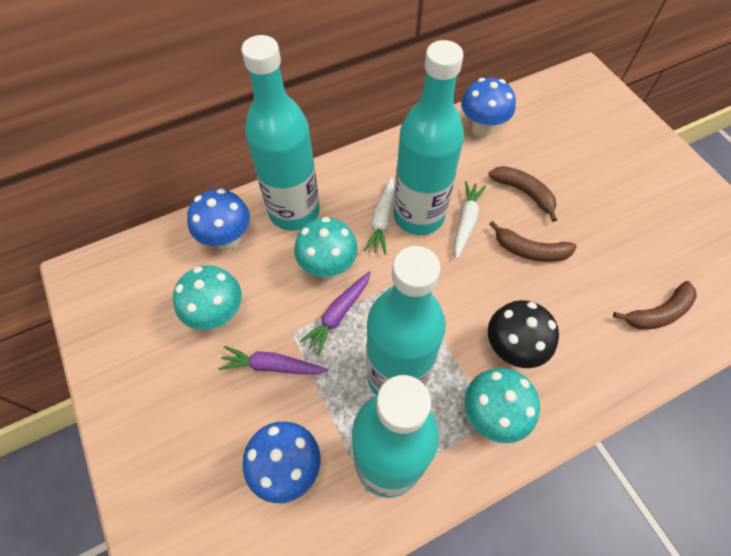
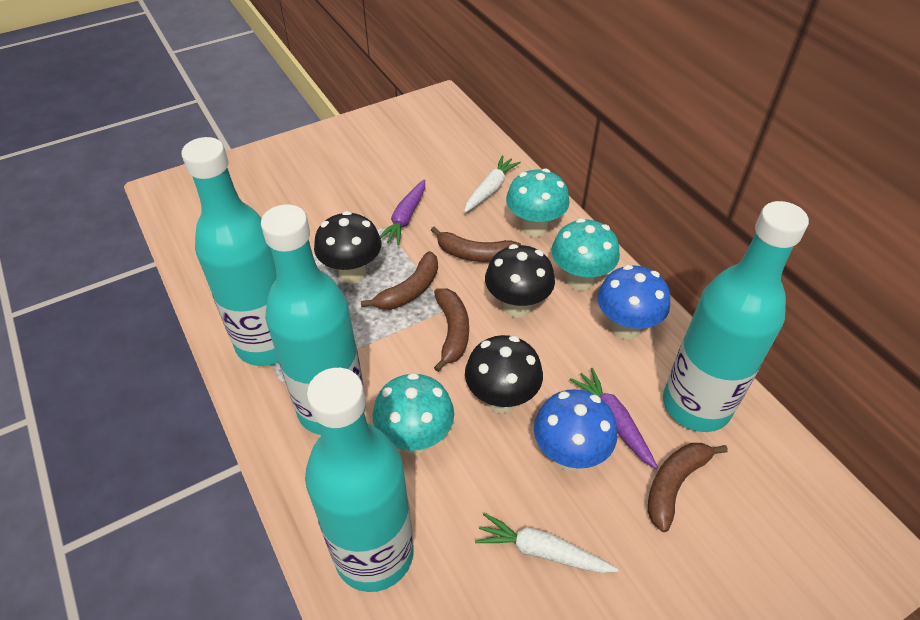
black mushroom: [488,300,559,368] = 1 -> [314,211,381,283] [465,335,543,413] [485,244,555,318] = 3
blue mushroom: [187,189,250,250] [243,422,320,503] [461,78,516,137] = 3 -> [534,389,617,470] [597,265,670,339] = 2
brown banana: [489,166,557,222] [489,221,577,262] [613,281,697,330] = 3 -> [361,251,438,310] [431,227,521,262] [434,288,469,372] [648,443,728,532] = 4

